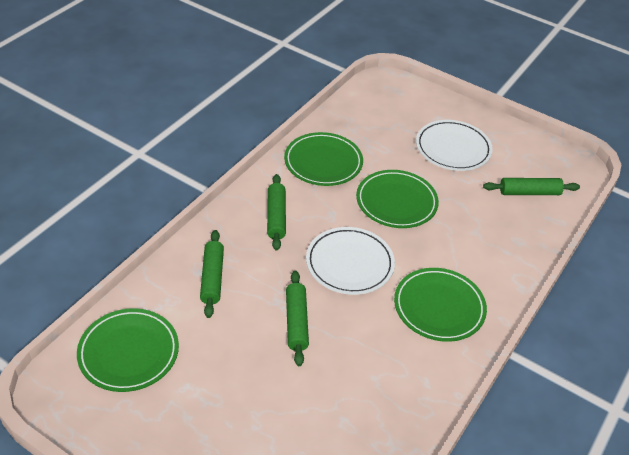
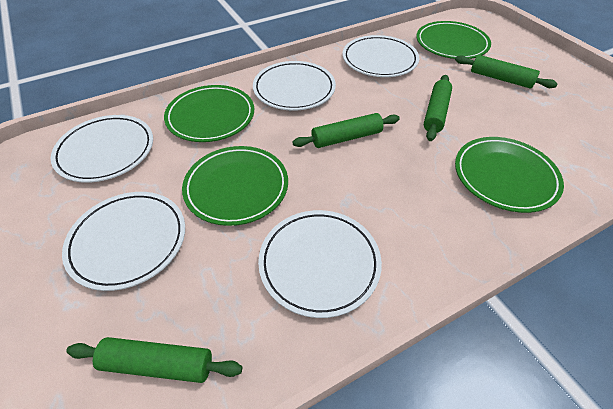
white plate: [306,227,395,295] [416,120,493,171] = 2 -> [51,115,153,183] [62,192,185,291] [253,61,336,111] [258,210,382,318] [343,35,419,77] = 5

